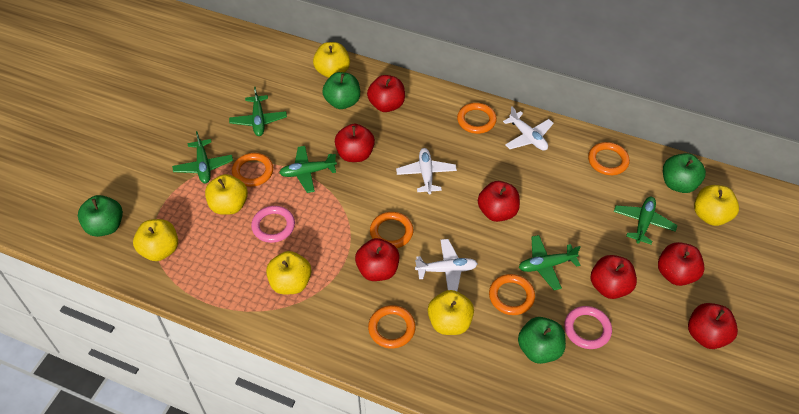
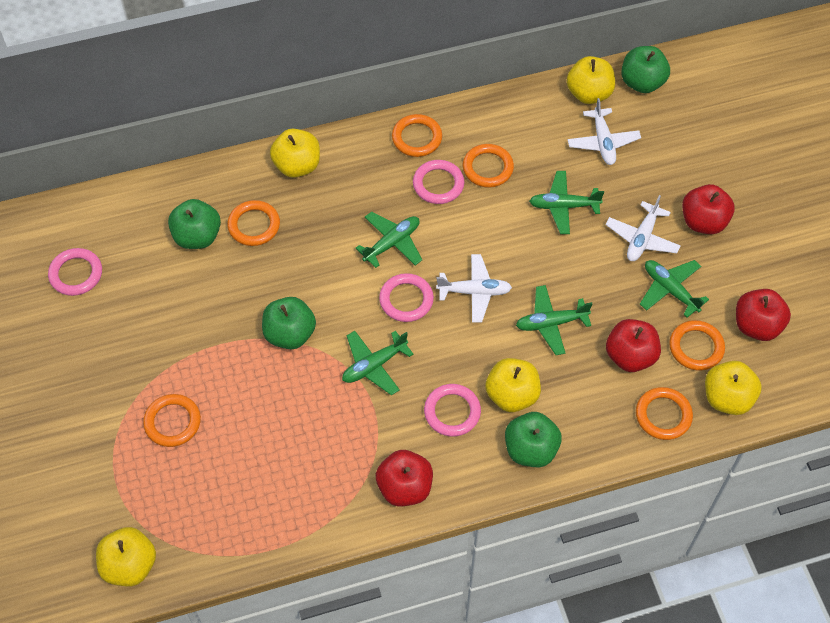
pink ring: [251,206,295,243] [564,306,612,349] = 2 -> [48,248,102,296] [379,273,434,322] [413,160,464,204] [424,384,481,436] = 4
red apple: [335,124,375,162] [355,238,400,281] [367,75,405,112] [478,181,520,222] [591,255,637,299] [658,242,705,286] [688,303,738,349] = 7 -> [376,450,433,506] [606,319,661,372] [682,184,735,234] [736,289,791,341] = 4
yellow apple: [133,219,178,261] [205,174,248,215] [266,251,311,294] [313,42,350,78] [428,290,474,335] [694,185,739,226] = 6 -> [96,527,156,586] [270,129,320,178] [485,358,541,412] [567,56,615,104] [705,361,762,415] = 5

